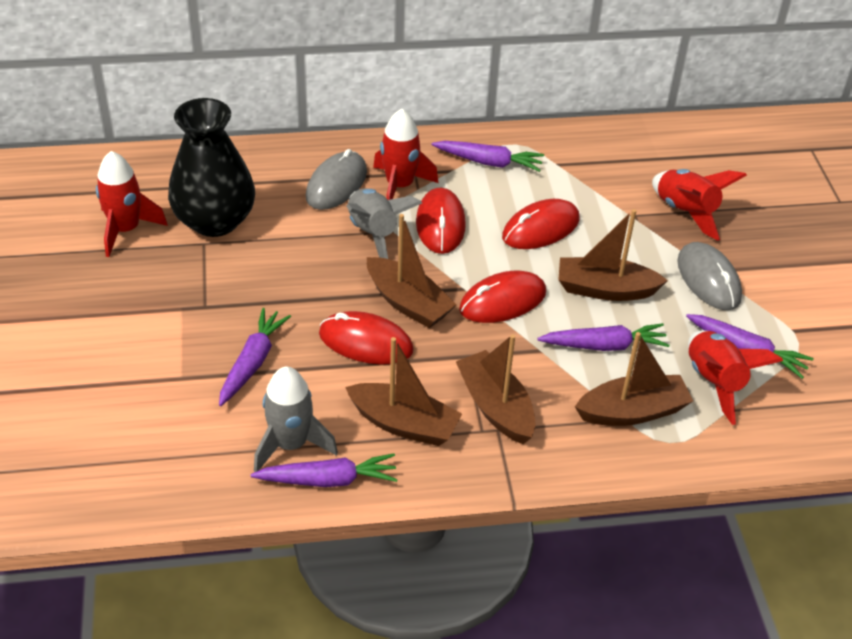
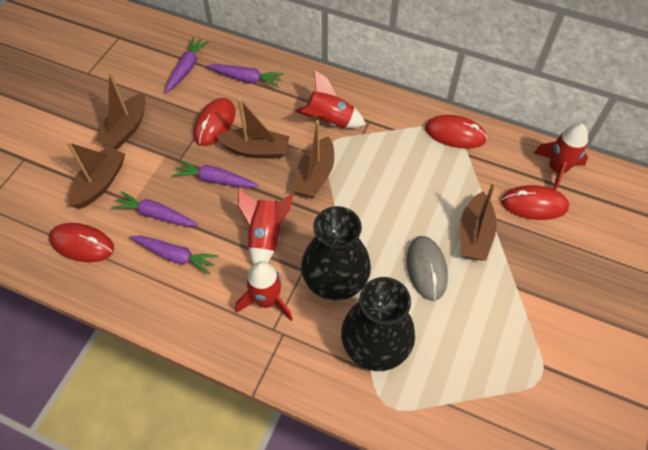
black vase: [168,98,255,237] = 1 -> [301,206,371,301] [341,277,415,371] = 2
grey mouse: [306,149,367,210] [677,242,742,310] = 2 -> [407,236,448,301] = 1
grey rocket: [254,366,338,472] [346,188,422,259] = 2 -> none = 0

